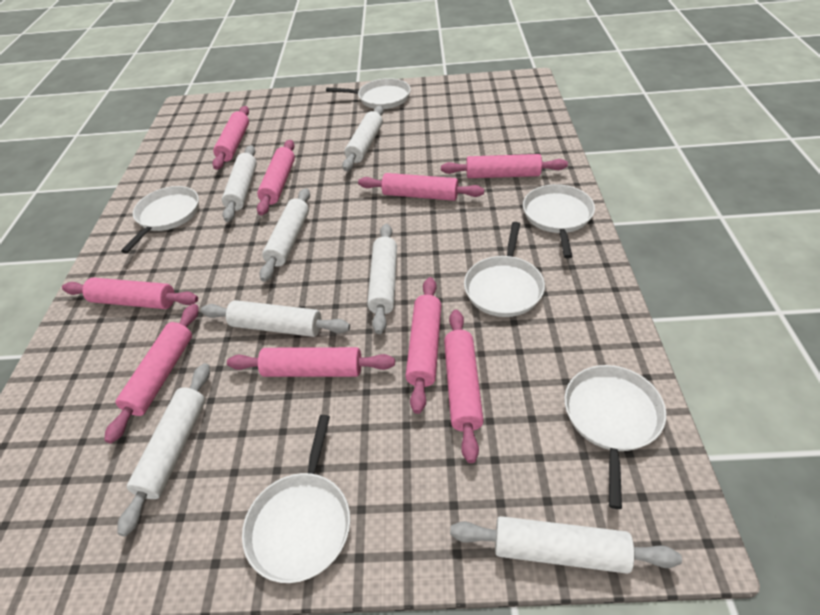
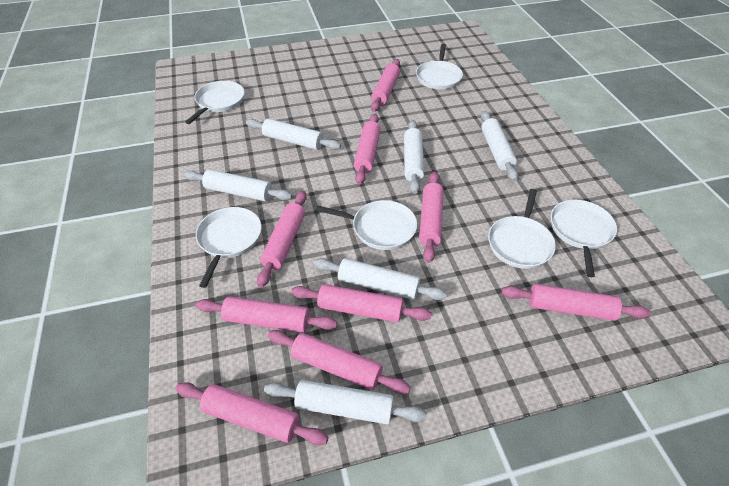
white rolling pin: [117,363,210,537] [201,300,350,337] [222,145,257,222] [259,188,310,282] [342,106,384,171] [367,224,397,334] [450,516,682,574] = 7 -> [184,169,292,201] [246,119,341,150] [264,380,427,424] [314,258,447,300] [404,120,424,194] [481,111,518,181] = 6

